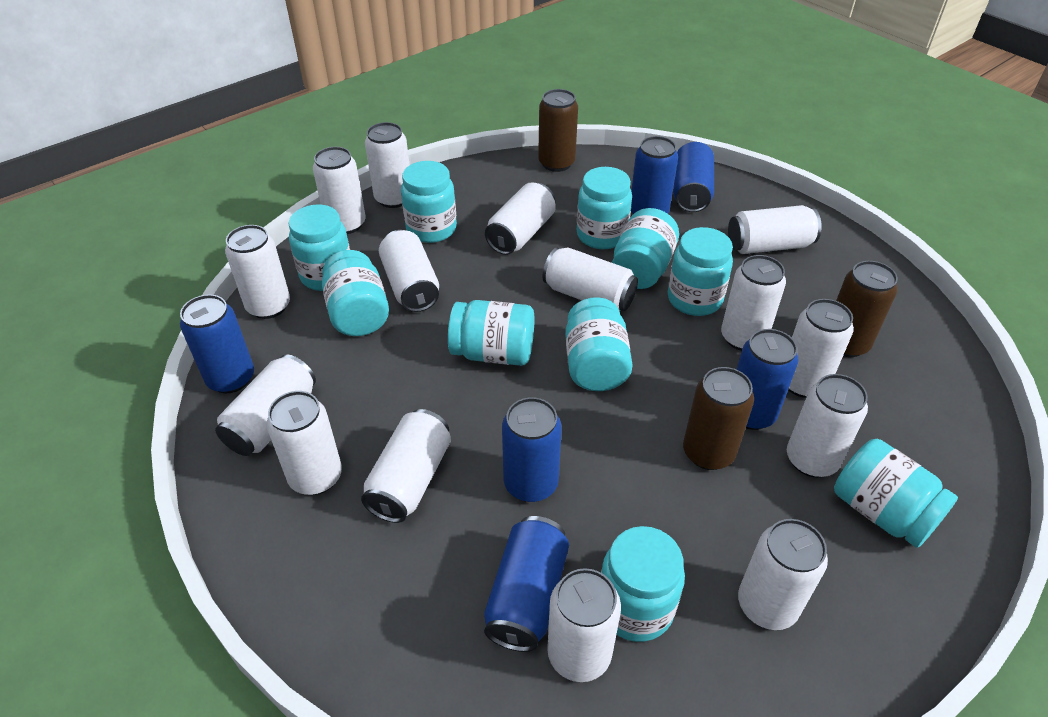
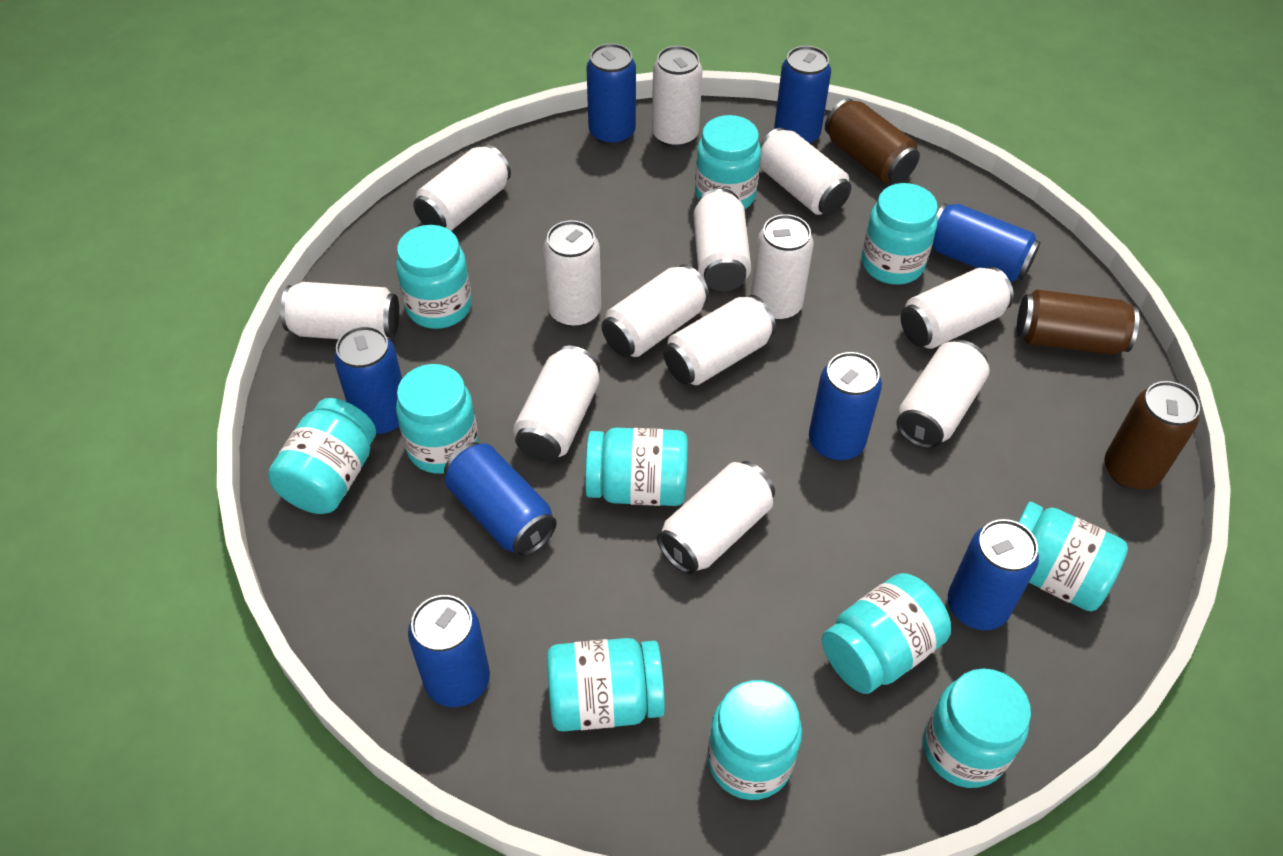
blue can: [180,294,254,393] [484,516,569,652] [502,397,562,502] [631,136,678,214] [673,142,714,212] [736,329,798,430] = 6 -> [334,326,402,435] [408,595,490,707] [444,442,557,557] [586,43,636,145] [774,46,831,144] [809,352,882,461] [932,203,1041,282] [948,519,1039,630] = 8
turquoise jar: [288,205,350,291] [322,250,389,336] [401,161,457,243] [448,300,535,366] [565,297,633,391] [577,167,632,249] [601,526,685,642] [612,208,679,289] [668,227,733,316] [834,439,958,548] = 10 -> [268,398,376,514] [396,225,472,329] [396,364,479,474] [547,638,665,732] [585,428,688,506] [695,115,761,210] [707,680,802,800] [822,573,951,694] [862,183,938,285] [923,668,1031,788] [1018,502,1128,611] = 11
white can: [215,354,316,456] [225,225,290,319] [267,391,342,495] [313,147,366,234] [361,409,451,523] [365,122,410,208] [379,230,439,312] [485,182,556,255] [542,247,638,311] [547,568,621,682] [721,255,786,351] [728,205,822,254] [738,519,828,630] [787,374,868,477] [788,299,854,398] = 15 -> [280,282,399,339] [413,144,511,231] [513,346,600,462] [543,220,601,327] [601,264,709,357] [652,46,703,148] [657,461,775,575] [663,295,776,385] [693,188,751,291] [751,214,814,321] [760,128,851,215] [896,340,989,449] [901,267,1014,349] = 13

